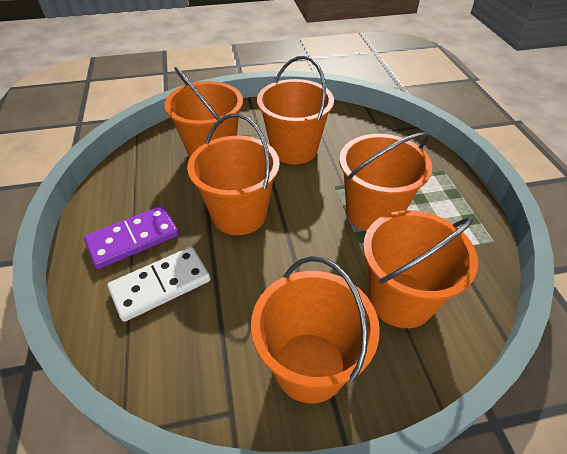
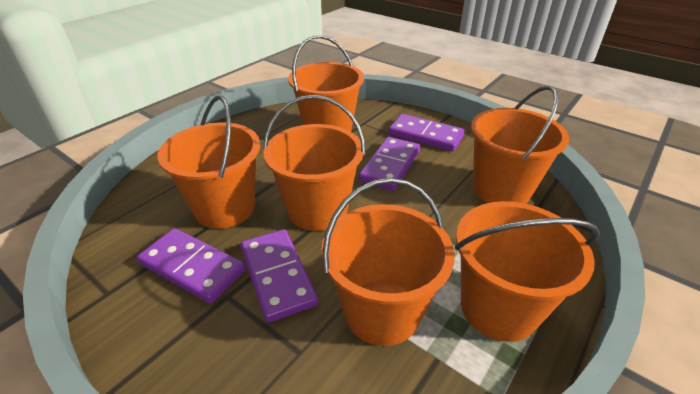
purple domino: [84,206,179,269] = 1 -> [137,228,245,304] [240,229,318,323] [359,137,420,191] [388,114,465,151] = 4
white domino: [107,247,210,322] = 1 -> none = 0

